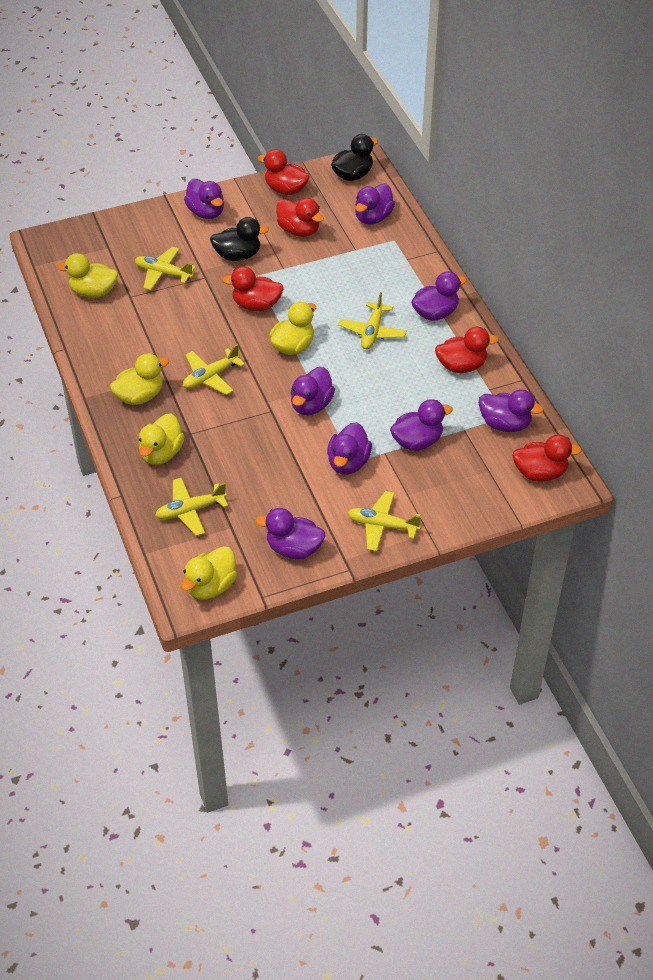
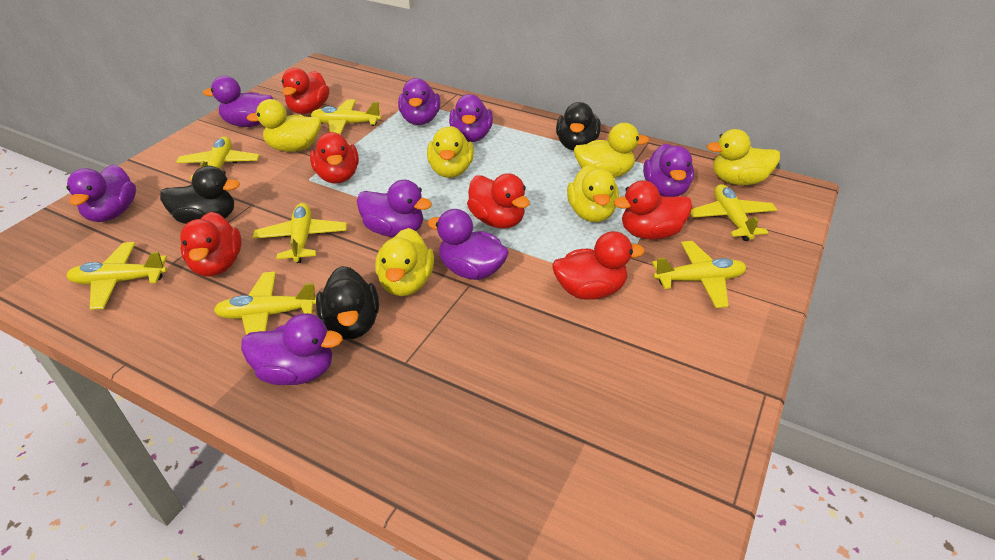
black duck: [210,217,269,261] [331,134,378,181] = 2 -> [160,166,240,224] [316,266,379,339] [556,102,601,150] = 3
red duck: [222,266,284,311] [258,149,310,195] [276,198,324,237] [435,327,499,373] [512,434,582,482] = 5 -> [180,212,241,277] [282,68,329,114] [310,132,359,183] [467,173,530,229] [552,231,645,300] [613,180,692,240] = 6
yellow duck: [57,253,118,298] [110,353,169,405] [139,413,185,465] [181,546,237,600] [269,302,316,355] = 5 -> [246,99,321,152] [375,228,434,296] [427,126,474,178] [567,165,619,222] [574,123,649,178] [707,129,780,185] = 6
yellow plane: [135,247,196,290] [155,478,228,536] [183,344,245,395] [338,292,407,349] [347,491,421,552] = 5 -> [66,242,167,310] [176,136,260,179] [214,272,316,335] [253,203,347,263] [311,99,381,135] [652,241,747,308] [690,184,777,241] = 7

